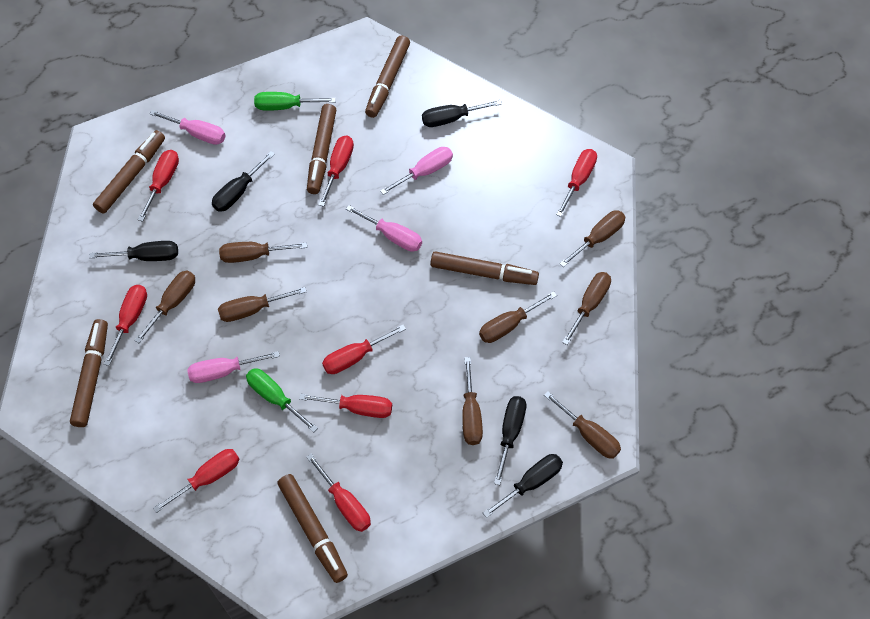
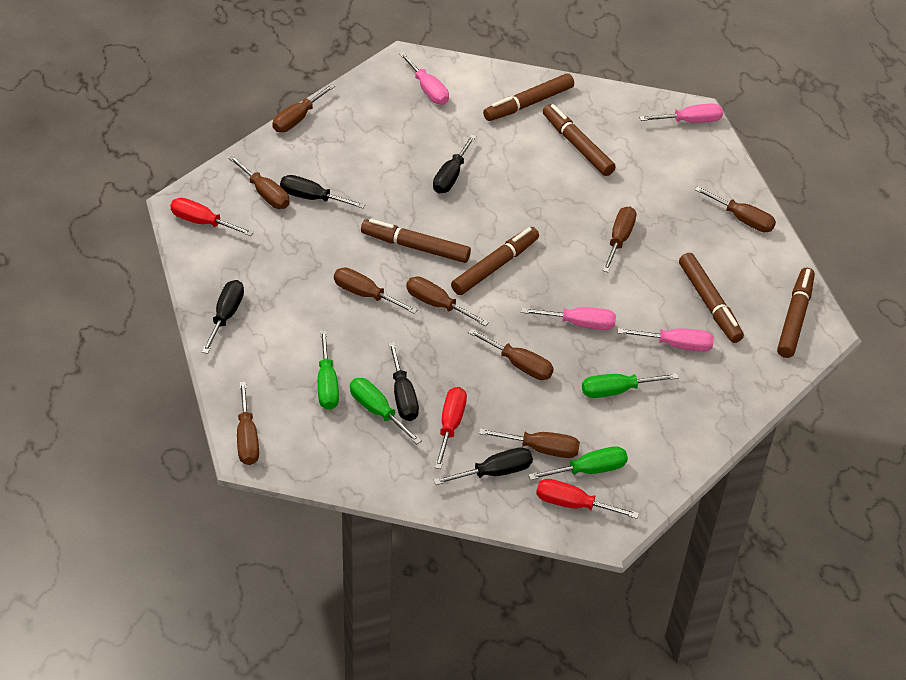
brown screwdriver: [134,271,195,343] [218,287,306,322] [219,242,307,263] [462,357,483,445] [479,291,557,343] [544,391,621,459] [559,210,625,267] [562,272,611,345] = 8 -> [228,155,290,209] [237,382,259,465] [272,84,335,132] [334,267,418,314] [406,276,489,326] [468,328,554,380] [479,428,580,458] [602,206,636,272] [694,186,776,232] = 9
green screwdriver: [246,369,318,432] [254,92,336,111] = 2 -> [318,330,339,410] [350,378,422,444] [528,446,628,480] [582,373,678,398] = 4
red screwdriver: [104,285,147,366] [138,150,179,222] [153,449,240,513] [299,394,392,418] [306,453,371,532] [318,136,354,207] [322,325,406,374] [556,149,597,217] = 8 -> [170,198,254,236] [434,387,467,469] [536,479,639,519] = 3

